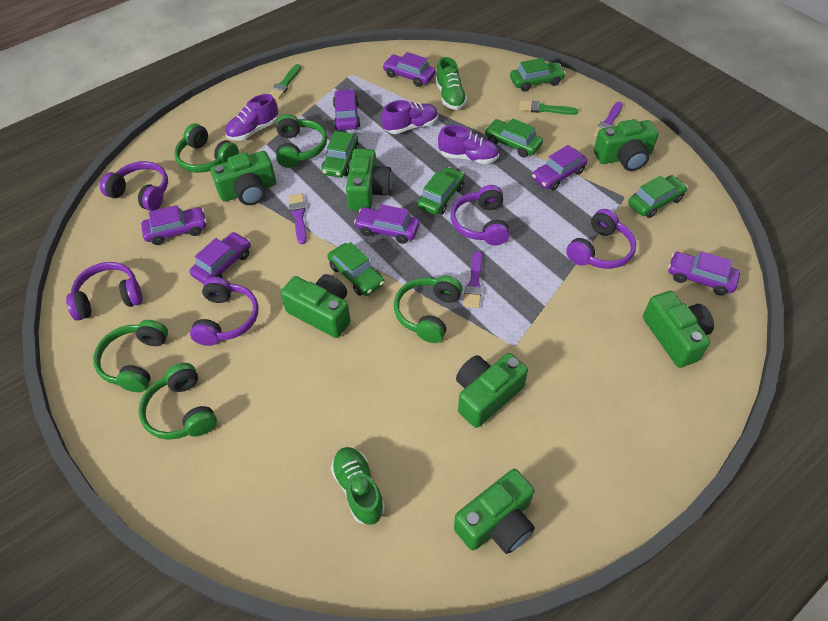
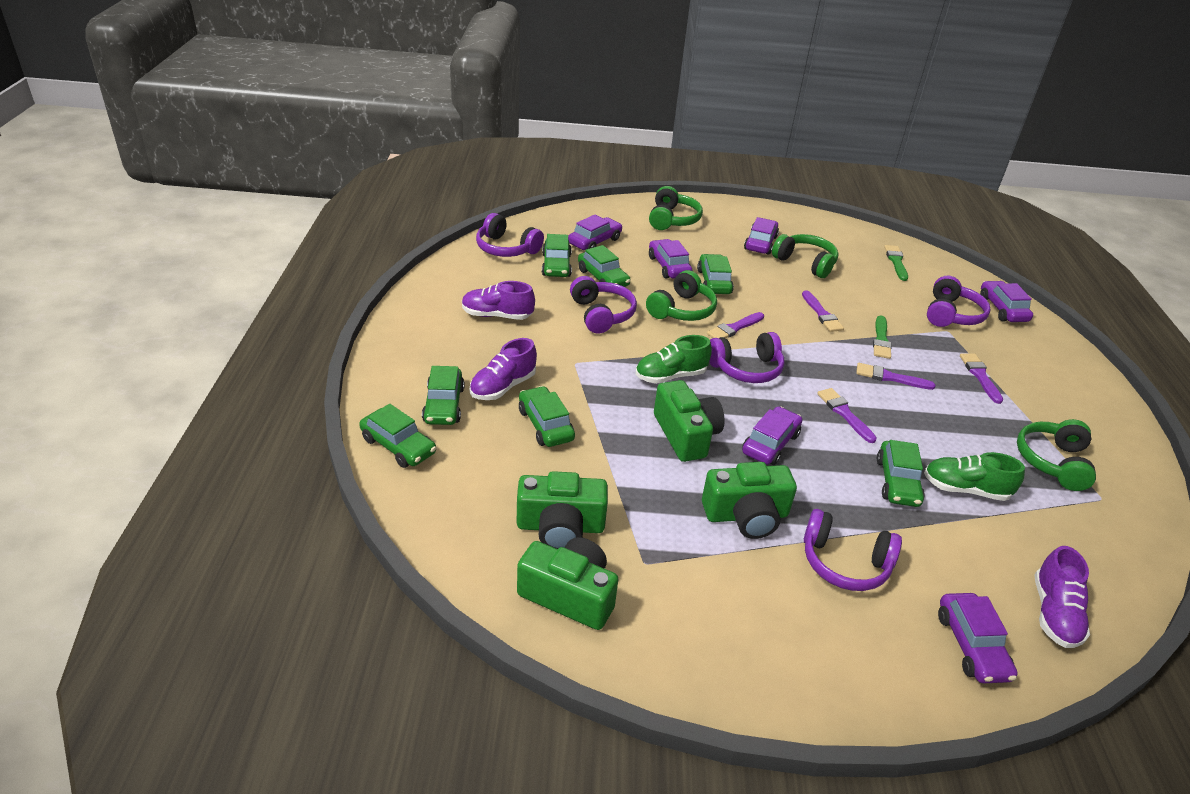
green camera: [210,151,276,205] [281,274,351,338] [346,149,392,211] [454,469,535,554] [456,353,528,428] [594,119,659,171] [643,291,714,368] = 7 -> [517,471,608,549] [517,537,618,630] [654,380,725,462] [702,462,797,539] = 4
green car: [321,131,359,178] [328,242,385,296] [417,167,465,215] [485,119,543,158] [510,58,566,92] [628,175,688,218] = 6 -> [359,404,436,468] [422,366,465,425] [519,386,575,447] [542,234,572,277] [578,245,631,287] [697,254,734,294] [877,440,925,507] = 7
green headphones: [93,320,168,392] [138,363,217,440] [174,124,239,173] [276,114,327,168] [394,276,463,343] = 5 -> [646,270,717,321] [649,186,703,230] [772,234,839,278] [1017,419,1096,491] = 4
purple brush: [289,193,307,244] [463,251,482,308] [594,102,623,137] = 3 -> [707,312,764,338] [802,290,844,332] [817,388,877,443] [856,363,935,390] [960,353,1003,404] = 5
purple car: [141,205,207,245] [190,232,251,284] [333,89,360,130] [354,204,420,244] [382,52,436,87] [532,145,588,190] [668,251,740,295] = 7 -> [568,215,622,250] [649,239,692,279] [742,406,802,465] [744,217,779,255] [938,593,1018,683] [980,281,1033,322] = 6

